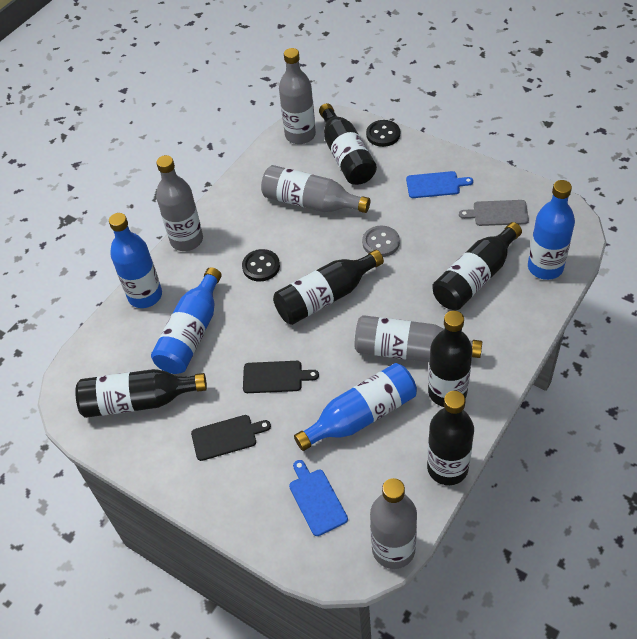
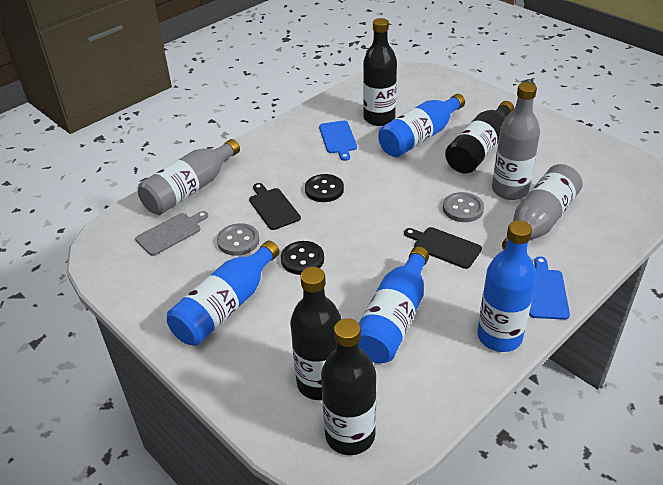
black bottle: [75,369,207,418] [273,250,384,325] [319,103,377,185] [427,391,474,485] [428,311,472,407] [432,222,522,310] = 6 -> [290,267,342,400] [321,318,376,455] [363,18,397,126] [445,101,514,174] = 4
grey bottle: [156,155,203,251] [261,165,370,213] [279,48,316,144] [354,315,482,362] [370,478,417,569] = 5 -> [138,139,240,215] [492,82,540,200] [502,164,582,249] = 3
grey button: [362,226,400,257] = 1 -> [217,223,260,256] [443,192,484,222] = 2

